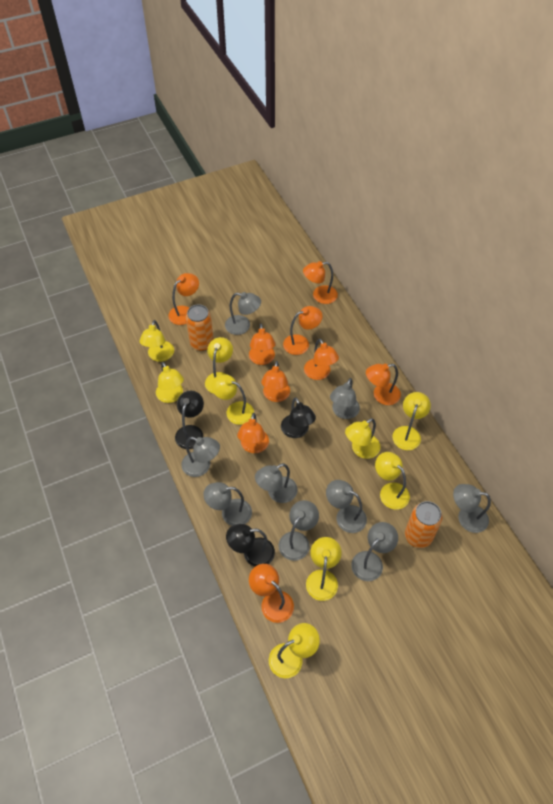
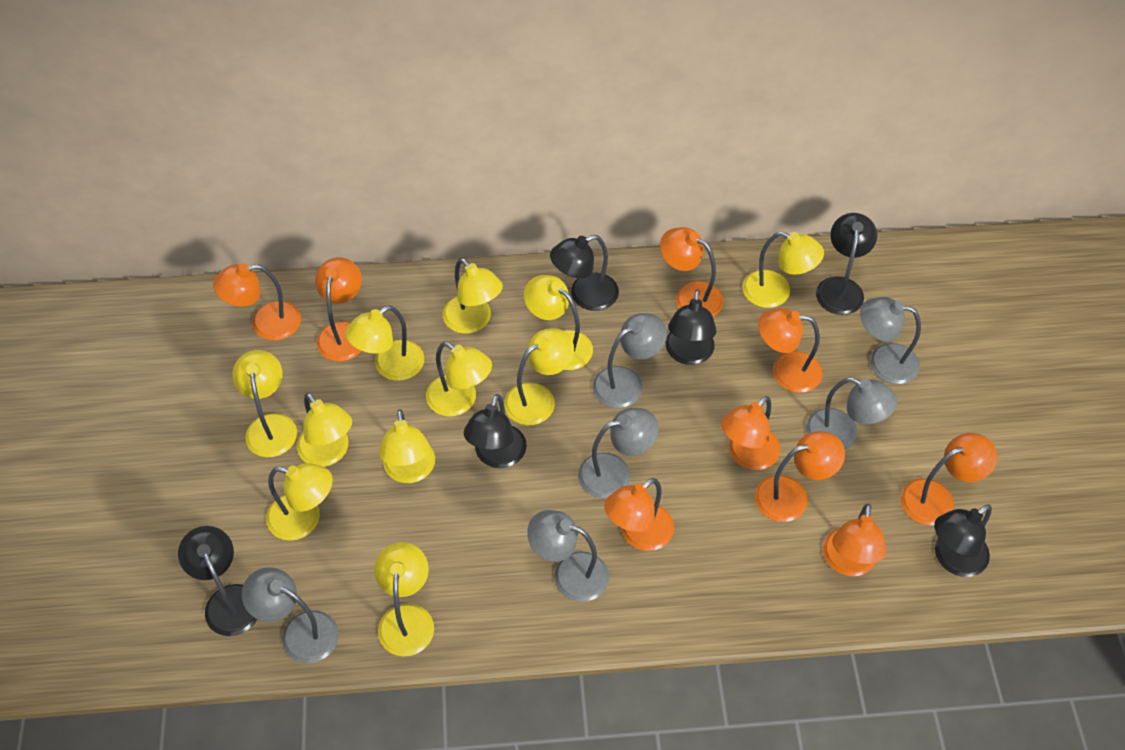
black lamp: [175,391,204,449] [226,524,275,567] [281,397,316,438] = 3 -> [178,526,257,636] [464,394,527,468] [550,235,619,311] [666,289,717,365] [816,213,877,315] [934,504,992,577] = 6
grey lamp: [181,437,220,477] [203,482,252,526] [225,292,261,335] [255,463,297,503] [279,500,319,561] [326,480,367,533] [330,378,360,419] [351,522,398,581] [453,484,491,533] = 9 -> [242,567,339,663] [527,510,609,602] [578,408,659,498] [593,313,667,408] [806,377,897,449] [860,297,921,384] = 6
orange can: [186,305,214,351] [405,501,442,548] = 2 -> none = 0
yellow lamp: [139,320,174,362] [156,362,184,403] [205,337,233,394] [211,374,254,425] [269,623,320,678] [306,537,342,601] [345,418,381,459] [375,452,410,510] [392,392,431,450] = 9 -> [232,350,297,457] [266,463,333,541] [297,393,352,467] [345,306,424,381] [374,542,434,657] [379,409,435,483] [426,342,492,416] [443,258,503,334] [504,328,574,425] [524,275,593,370] [742,232,824,308] = 11

